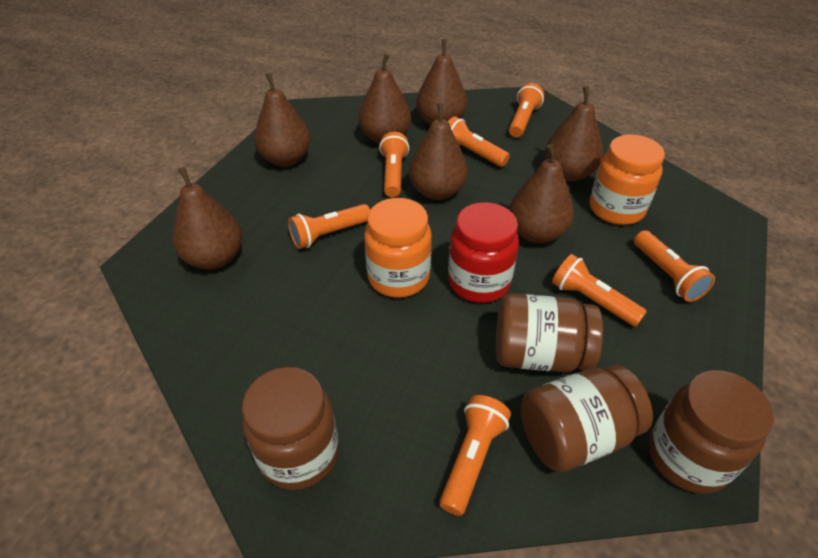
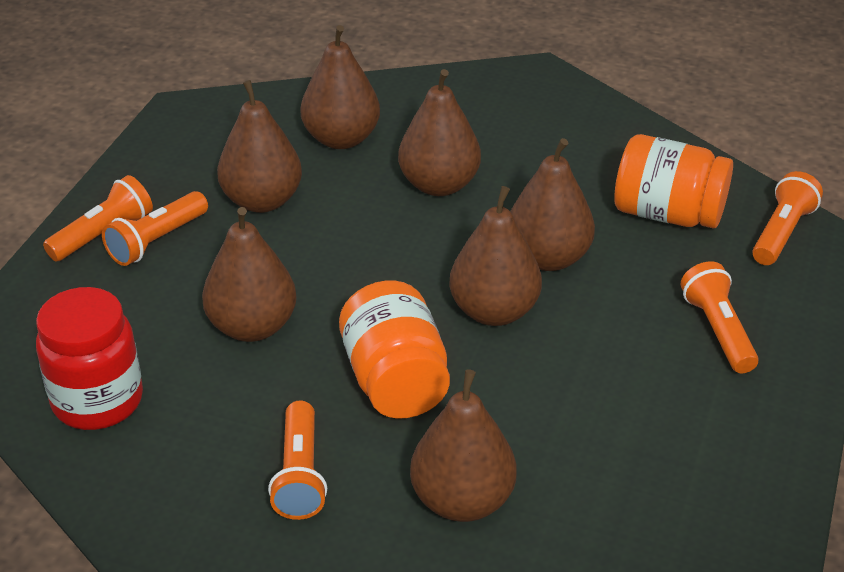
brown jar: [242,367,339,490] [496,293,603,372] [520,365,653,472] [649,370,774,494] = 4 -> none = 0
orange flashlight: [288,204,370,249] [379,132,409,197] [439,395,511,516] [448,117,510,167] [509,83,544,137] [552,254,647,327] [634,230,715,302] = 7 -> [43,175,153,261] [102,191,208,266] [268,400,327,520] [681,261,759,373] [752,171,823,265] = 5

